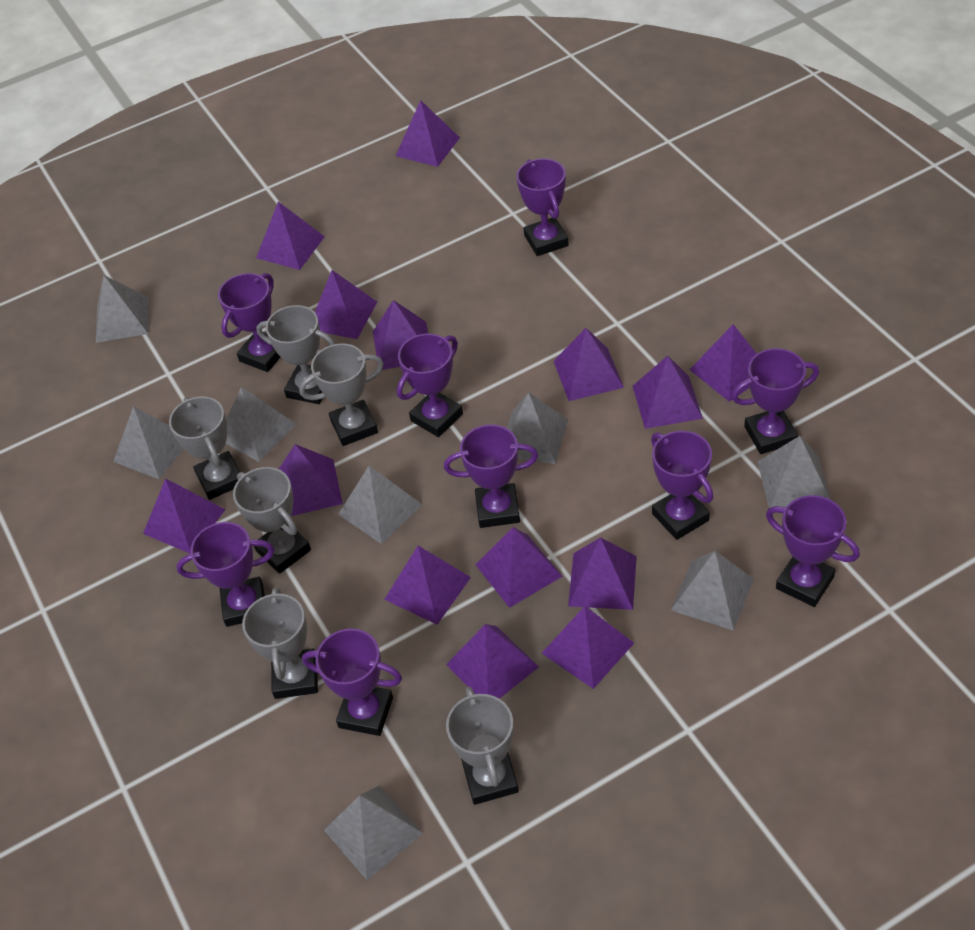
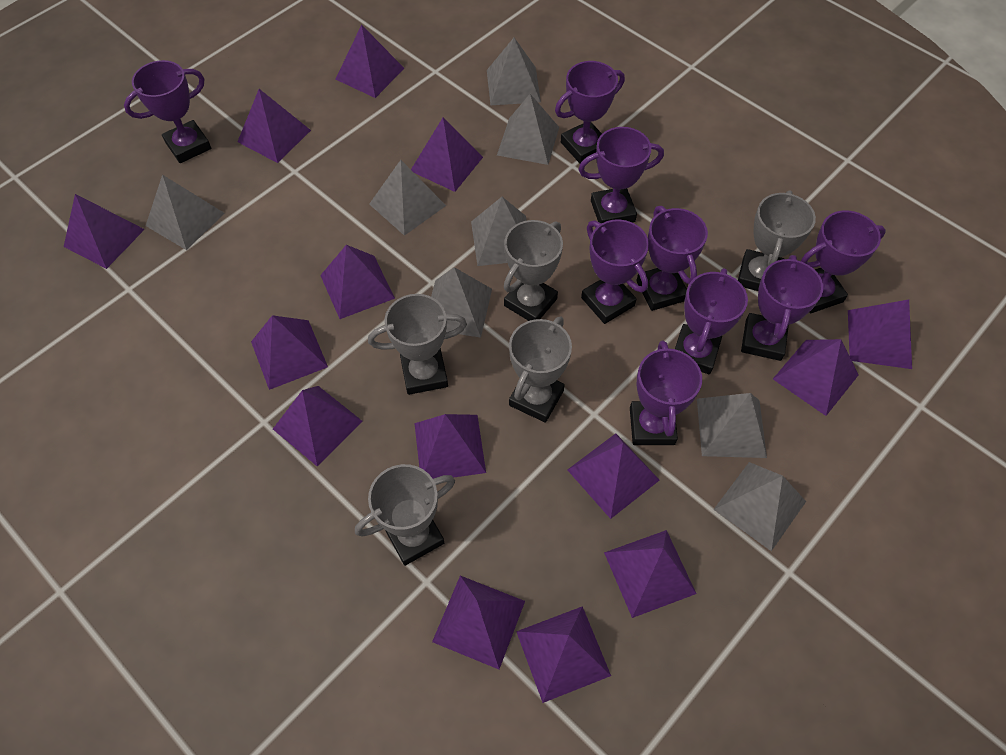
grey trophy: [169,397,240,500] [233,467,311,574] [242,587,318,699] [256,305,335,404] [299,343,384,446] [446,687,519,805] = 6 -> [355,464,455,566] [368,294,467,395] [504,220,563,321] [509,317,572,423] [738,190,816,291] = 5

